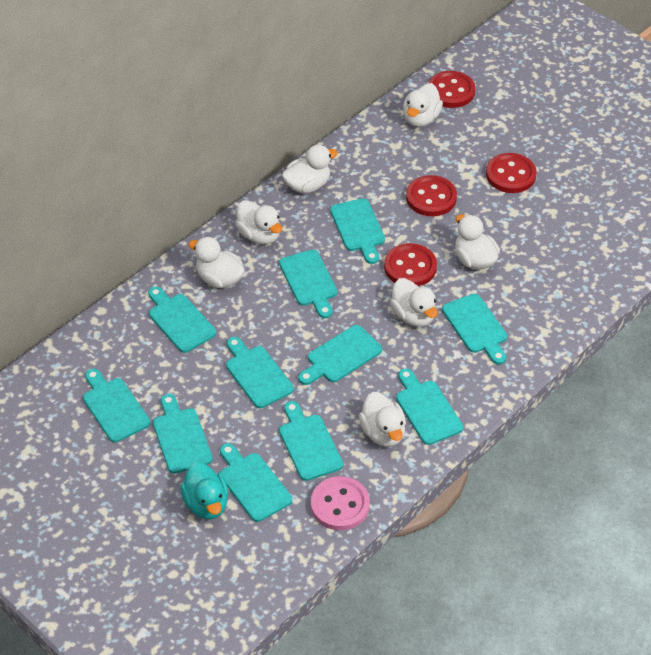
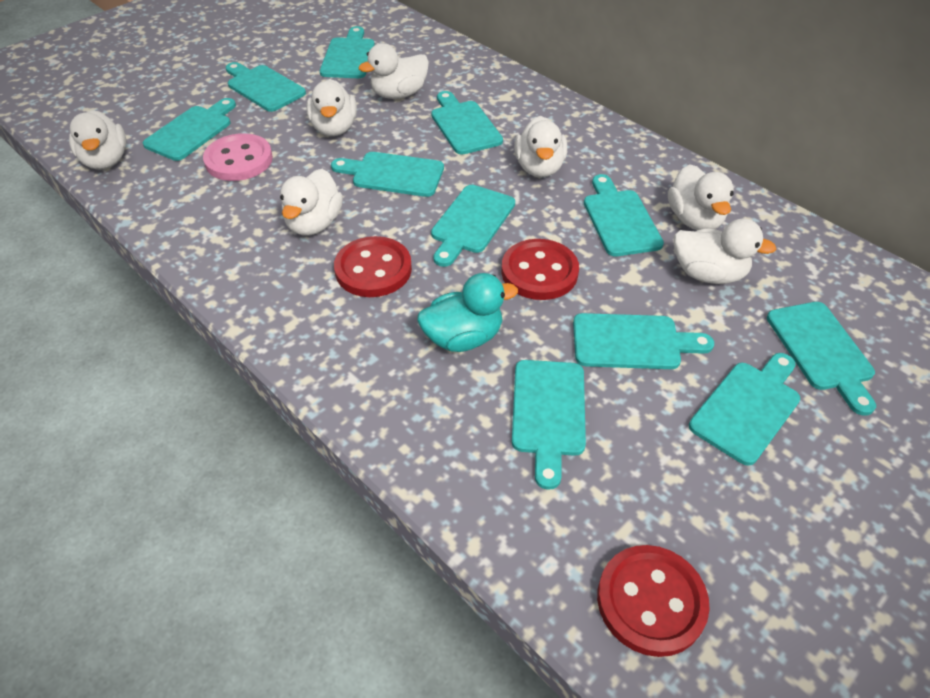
red button: [384,243,437,286] [406,175,457,216] [428,71,475,108] [486,153,536,193] = 4 -> [334,236,412,297] [501,239,579,300] [597,545,710,657] = 3

